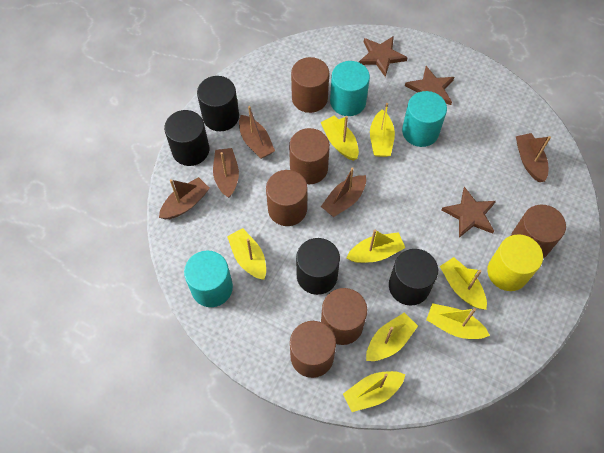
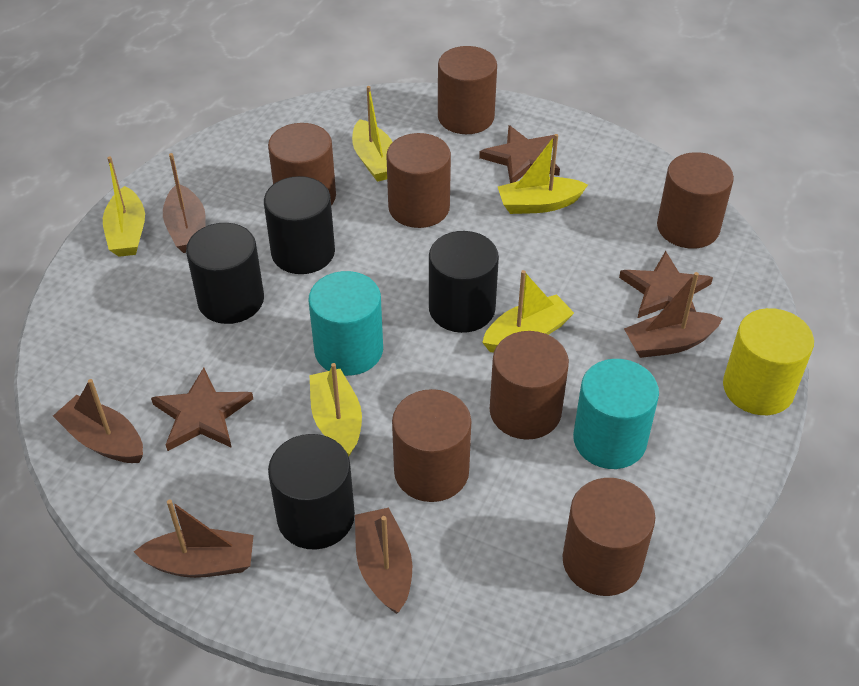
brown cylinder: [266,170,308,226] [289,128,330,184] [290,321,336,378] [291,57,329,113] [321,288,367,345] [511,205,566,258] = 6 -> [268,123,336,206] [386,133,451,228] [392,389,471,502] [438,46,497,134] [490,331,569,440] [563,478,655,596] [657,152,734,249] = 7
turquoise cylinder: [184,250,233,307] [330,61,370,116] [402,91,447,147] = 3 -> [308,271,383,376] [573,359,659,469] = 2
yellow boat: [227,228,266,280] [321,115,359,161] [343,371,405,412] [346,229,405,263] [366,312,418,361] [370,103,395,157] [426,303,490,339] [440,257,487,310] = 8 -> [103,156,145,257] [309,363,362,457] [352,86,392,182] [482,270,574,352] [498,134,588,214] = 5

